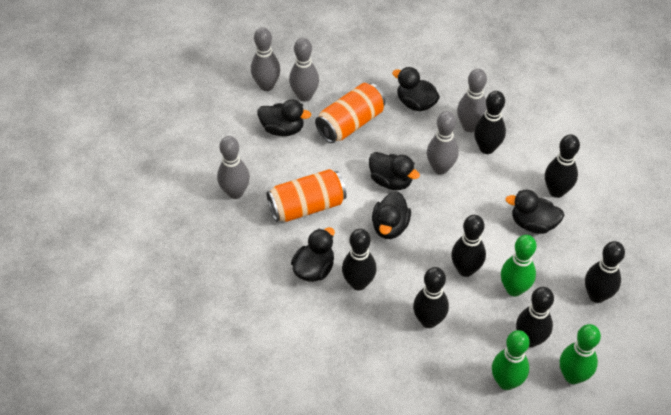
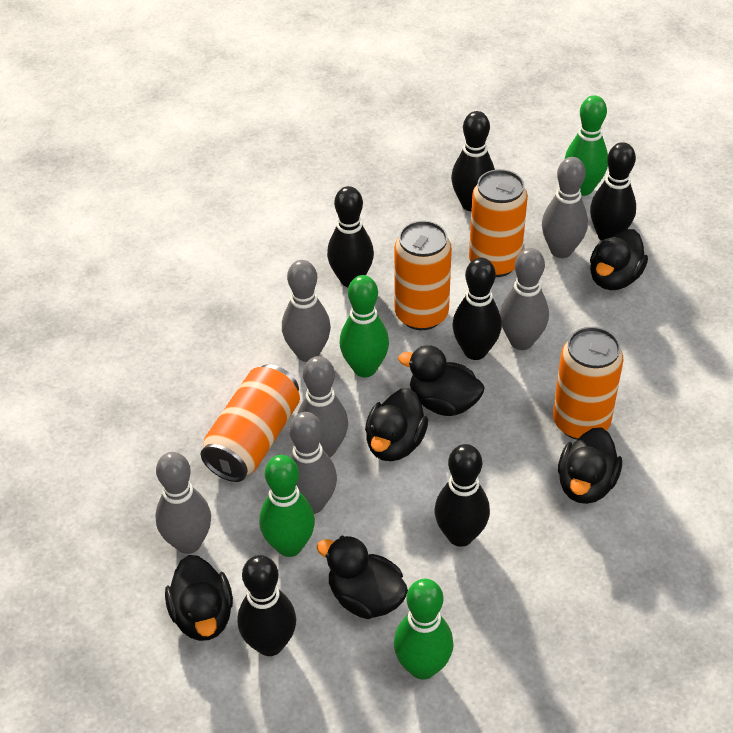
black bowling pin: [342,229,377,291] [413,267,449,328] [451,215,486,277] [474,91,506,154] [516,287,554,348] [545,134,580,198] [585,241,625,303] = 7 -> [238,555,296,656] [327,186,374,287] [435,444,490,547] [451,111,495,211] [453,258,502,360] [590,142,636,241] = 6
green bowling pin: [492,330,530,390] [501,235,537,296] [560,324,601,384] = 3 -> [259,455,315,557] [340,275,389,377] [394,579,453,680] [564,95,608,196] = 4
grey bowling pin: [217,136,250,199] [251,27,280,91] [289,38,319,102] [427,111,459,175] [457,69,487,132] = 5 -> [155,452,211,554] [282,260,331,362] [289,412,337,514] [297,356,348,457] [500,248,549,350] [542,157,588,258] = 6
orange can: [266,169,347,222] [315,83,386,143] = 2 -> [201,364,300,482] [394,220,452,330] [469,169,528,277] [553,327,623,440] = 4

